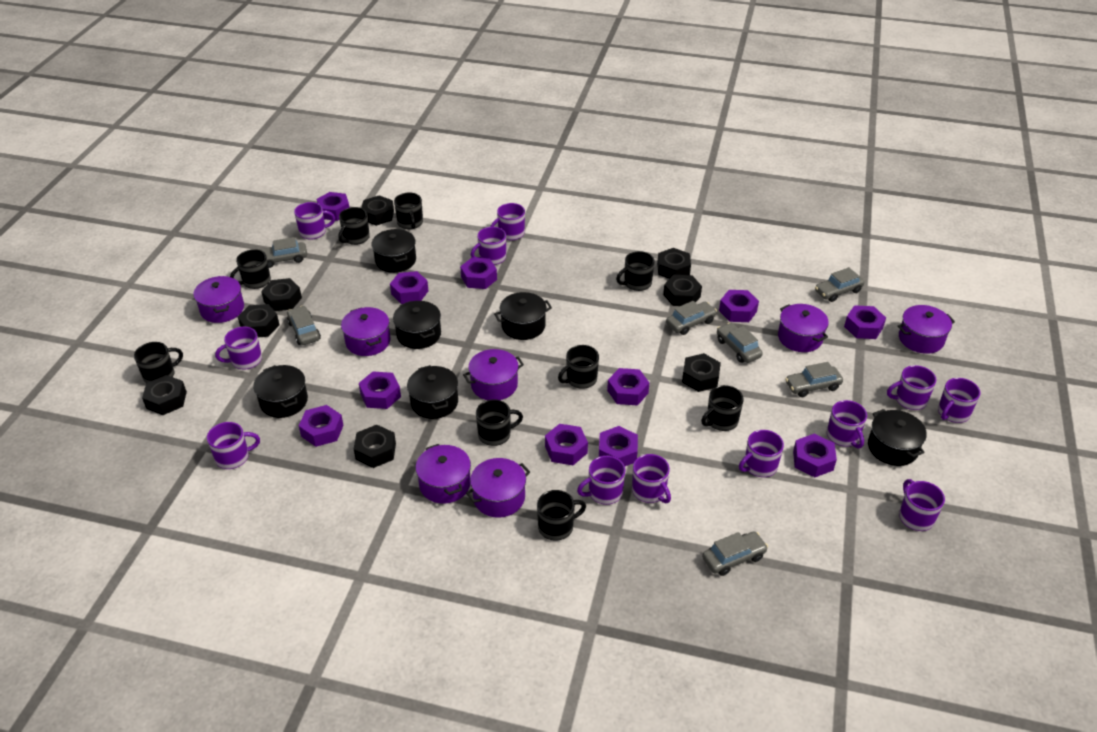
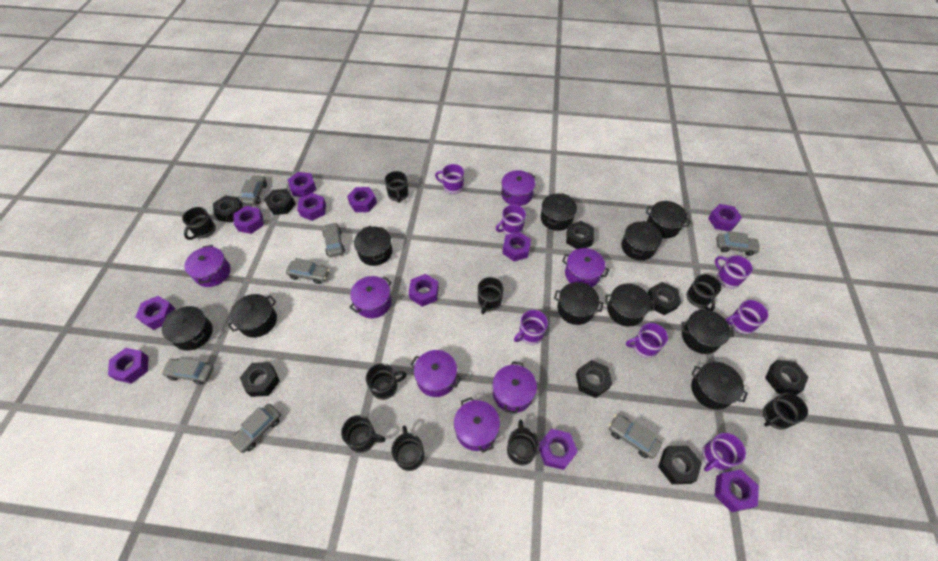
black pot: [253,365,308,418] [372,229,416,273] [393,301,441,349] [407,365,458,419] [494,292,552,340] [868,409,927,466] = 6 -> [162,306,213,351] [228,294,277,338] [354,226,392,266] [541,193,577,231] [554,282,603,325] [605,284,655,326] [621,221,662,261] [646,201,691,238] [681,310,734,354] [691,362,748,410] = 10
purple mug: [207,422,260,469] [215,327,262,370] [294,202,335,240] [471,227,506,265] [490,203,525,240] [577,456,625,505] [632,454,671,503] [739,430,784,477] [827,400,867,449] [887,365,936,410] [899,479,945,531] [938,378,980,423] = 12 -> [435,164,464,194] [496,205,526,235] [514,310,548,345] [626,323,668,358] [702,433,746,472] [715,255,753,289] [726,300,768,334] = 7

